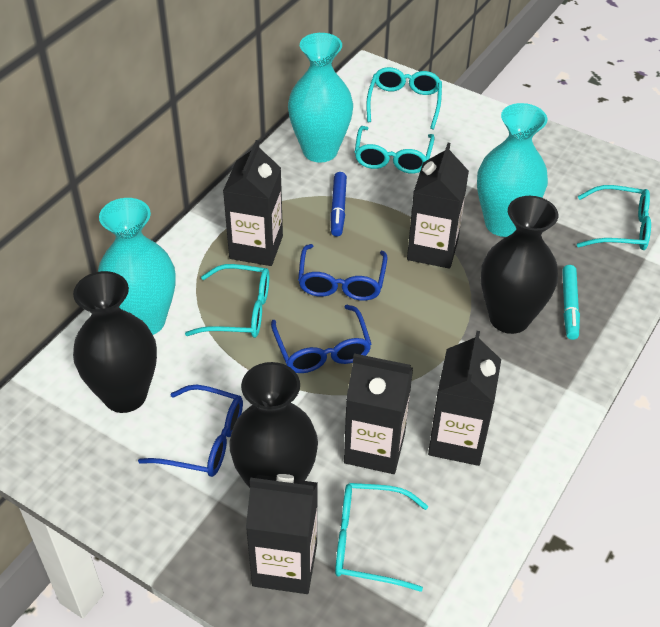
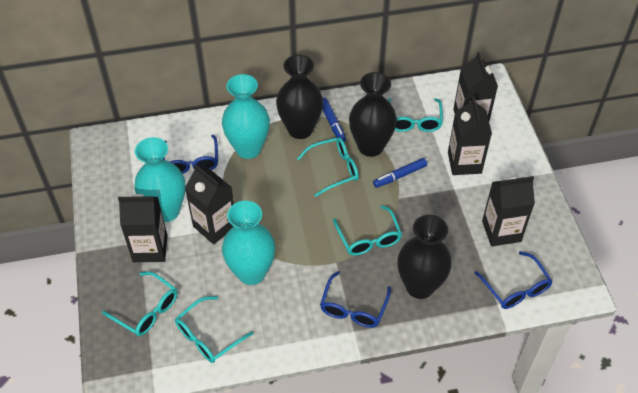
blue marker: [330,172,347,237] = 1 -> [322,98,346,142] [373,158,427,188] = 2
turquoise marker: [562,265,580,340] = 1 -> none = 0

